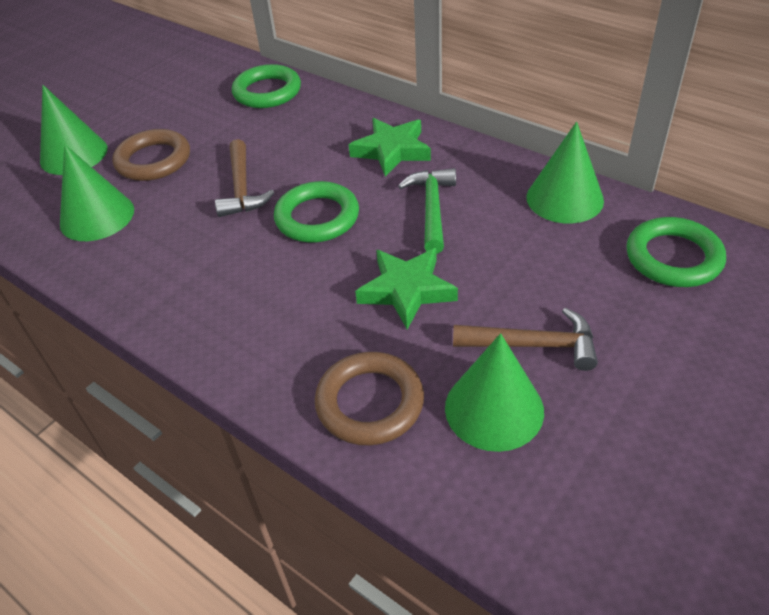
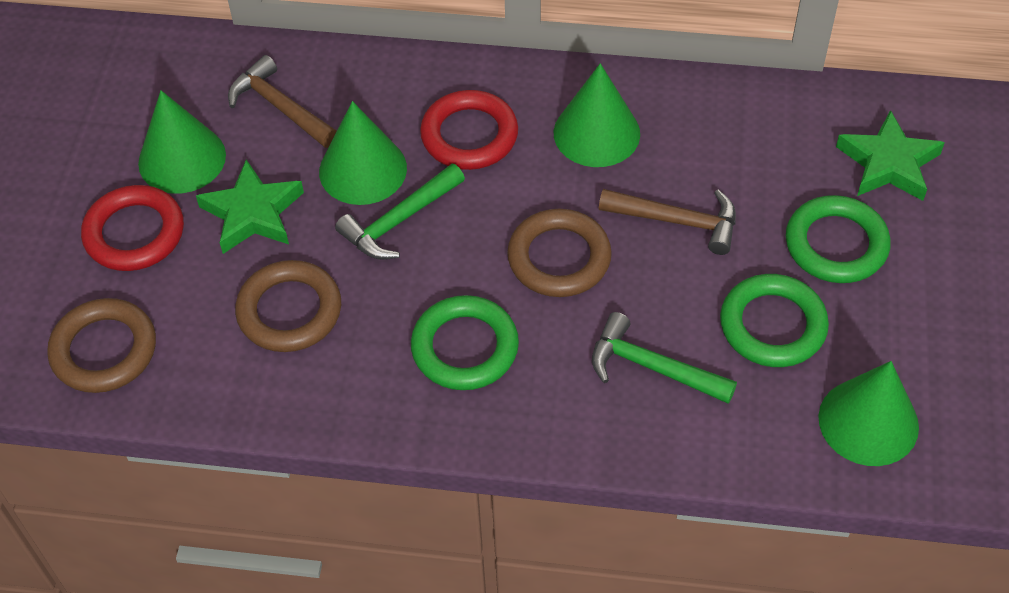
brown ring: [112,129,190,181] [315,352,424,445] = 2 -> [47,298,156,393] [235,260,341,352] [507,209,612,297] = 3
green hammer: [398,168,456,254] = 1 -> [335,164,465,260] [592,312,737,404] = 2
red ring: none = 0 -> [81,185,184,271] [420,90,518,170] = 2

